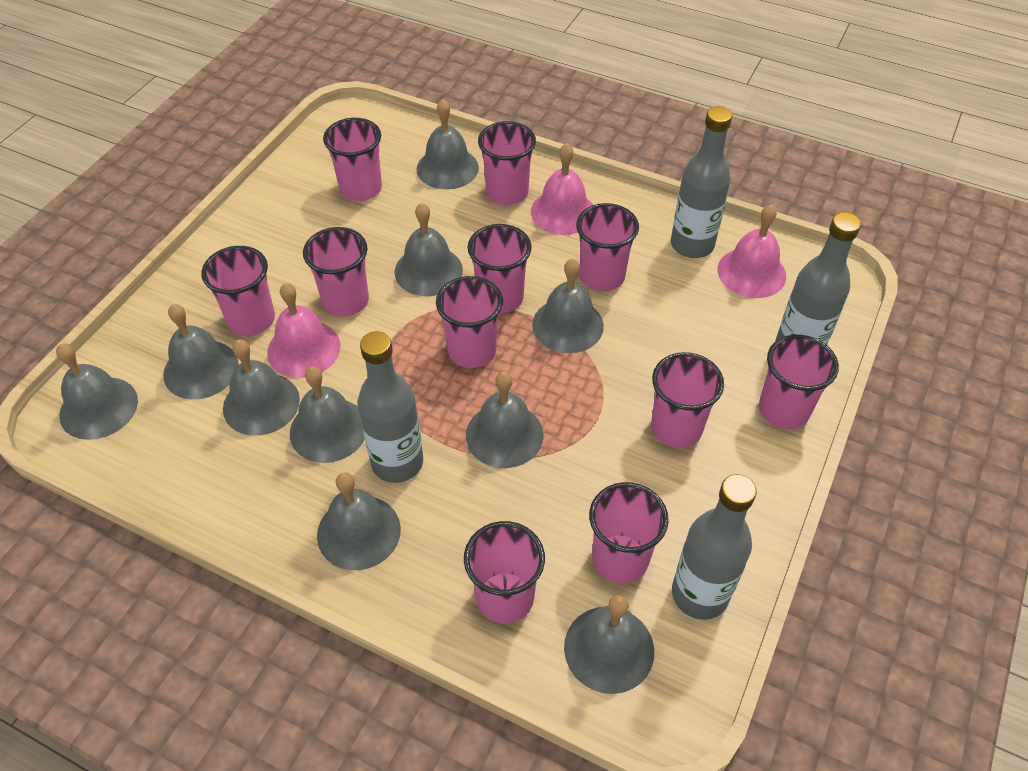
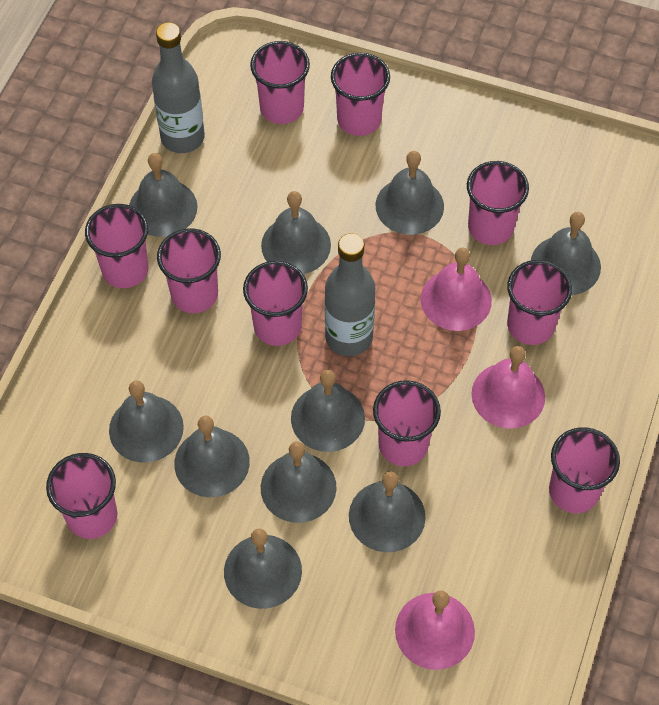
grey bottle: [357,331,423,483] [671,106,732,258] [672,474,757,620] [775,212,861,345] = 4 -> [152,22,205,153] [325,233,375,356] = 2
pink cup: [201,246,275,336] [303,227,369,316] [323,118,382,201] [436,276,503,368] [464,521,545,624] [468,224,532,313] [478,121,536,205] [576,203,639,291] [589,482,669,583] [651,352,724,448] [759,335,839,429] = 11 -> [46,453,117,539] [85,204,148,288] [157,228,221,313] [243,261,308,346] [250,41,310,124] [331,53,390,136] [373,380,441,466] [467,161,529,245] [507,260,572,345] [549,427,620,513] = 10

